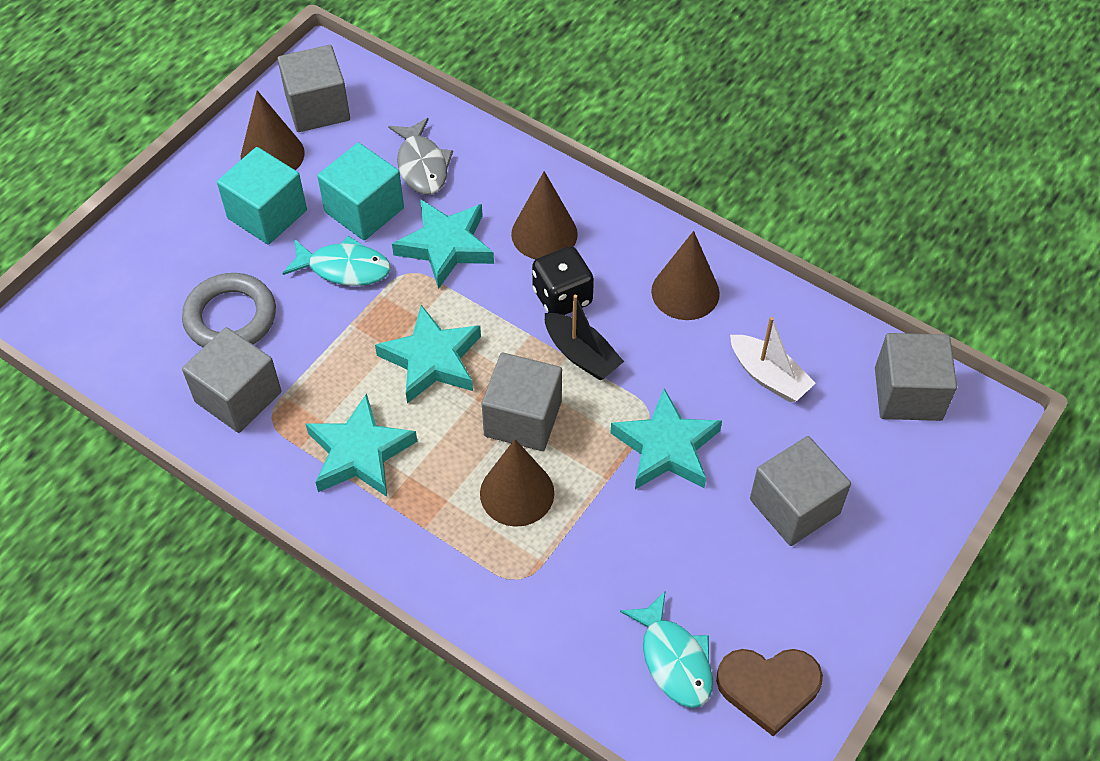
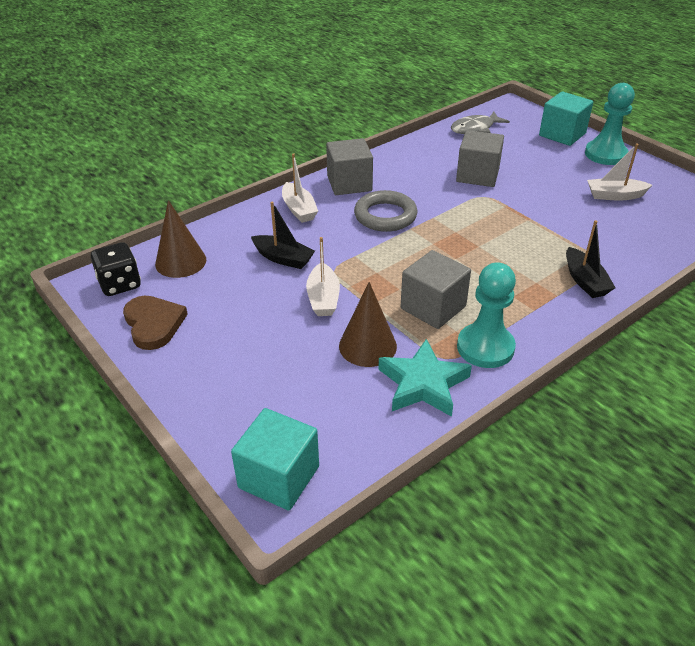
black boat: [545,294,624,380] = 1 -> [251,202,315,269] [566,220,616,298] = 2
brown cone: [241,90,305,170] [480,439,554,527] [511,171,578,259] [651,231,720,320] = 4 -> [155,200,206,278] [339,282,397,367] = 2
grey cube: [182,327,281,433] [278,45,350,132] [482,353,562,451] [750,436,851,546] [875,333,957,421] = 5 -> [326,138,373,195] [400,250,471,329] [456,130,504,187] = 3
turquoise fish: [282,236,390,286] [620,590,713,708] = 2 -> none = 0
turquoise pawn: none = 0 -> [457,262,516,368] [585,83,635,165] = 2
turquoise star: [305,393,417,497] [375,305,481,404] [392,199,494,289] [610,388,722,489] = 4 -> [378,339,472,417] = 1
white boat: [730,317,815,402] = 1 -> [282,153,318,223] [306,237,340,316] [587,143,652,201] = 3

